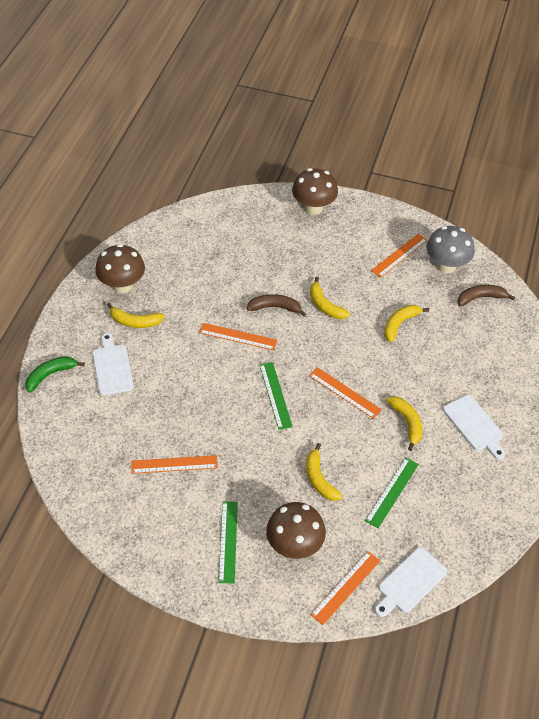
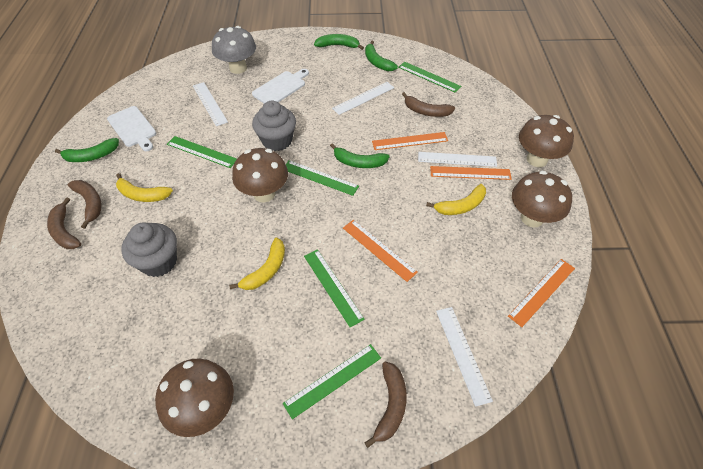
brown banana: [246,294,306,317] [457,285,515,306] = 2 -> [47,197,81,249] [68,180,102,229] [364,361,407,448] [402,92,455,117] = 4
brown mushroom: [95,244,145,293] [266,502,326,559] [292,168,338,215] = 3 -> [155,358,234,437] [232,148,288,202] [512,171,572,228] [519,115,574,167] = 4
green banana: [25,356,85,393] = 1 -> [55,138,119,162] [314,34,364,50] [330,143,389,168] [365,41,398,71] = 4
green ruler: [219,501,238,583] [260,362,293,430] [365,458,419,528] = 3 -> [167,136,237,168] [283,344,381,419] [286,160,359,196] [304,249,365,327] [398,62,461,93] = 5
grey cupcake: none = 0 -> [121,222,177,277] [252,101,296,151] = 2
orange ruler: [132,455,218,474] [199,323,277,350] [309,367,382,419] [311,551,380,625] [371,234,427,278] = 5 -> [343,220,418,282] [372,132,448,150] [430,166,512,180] [508,259,575,327] = 4
white cutting board: [93,333,134,396] [375,547,447,617] [443,395,505,460] = 3 -> [107,106,156,151] [252,69,309,104] = 2
white ruler: none = 0 -> [193,82,228,126] [332,82,394,115] [418,152,497,167] [436,307,493,407] = 4
yellow banana: [107,303,165,328] [306,443,343,501] [310,277,350,319] [384,305,429,342] [386,396,422,451] = 5 -> [116,173,173,202] [229,238,285,290] [426,184,486,215] = 3

